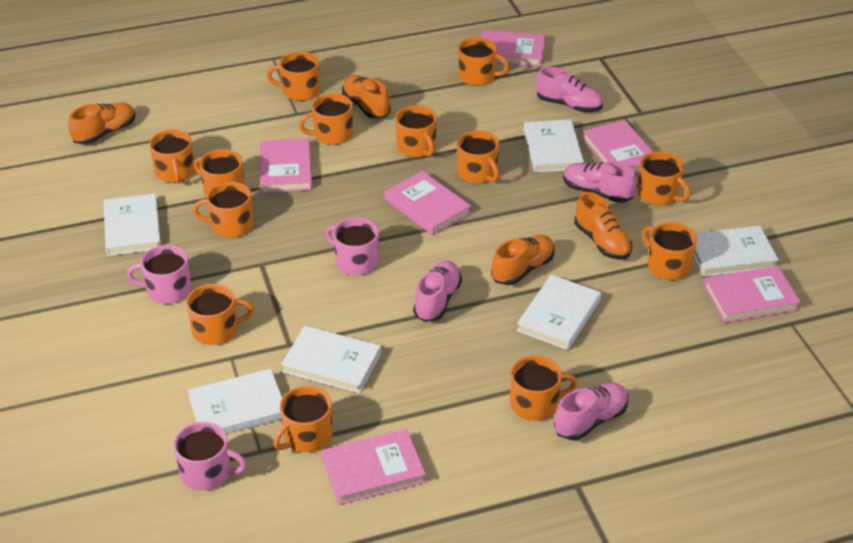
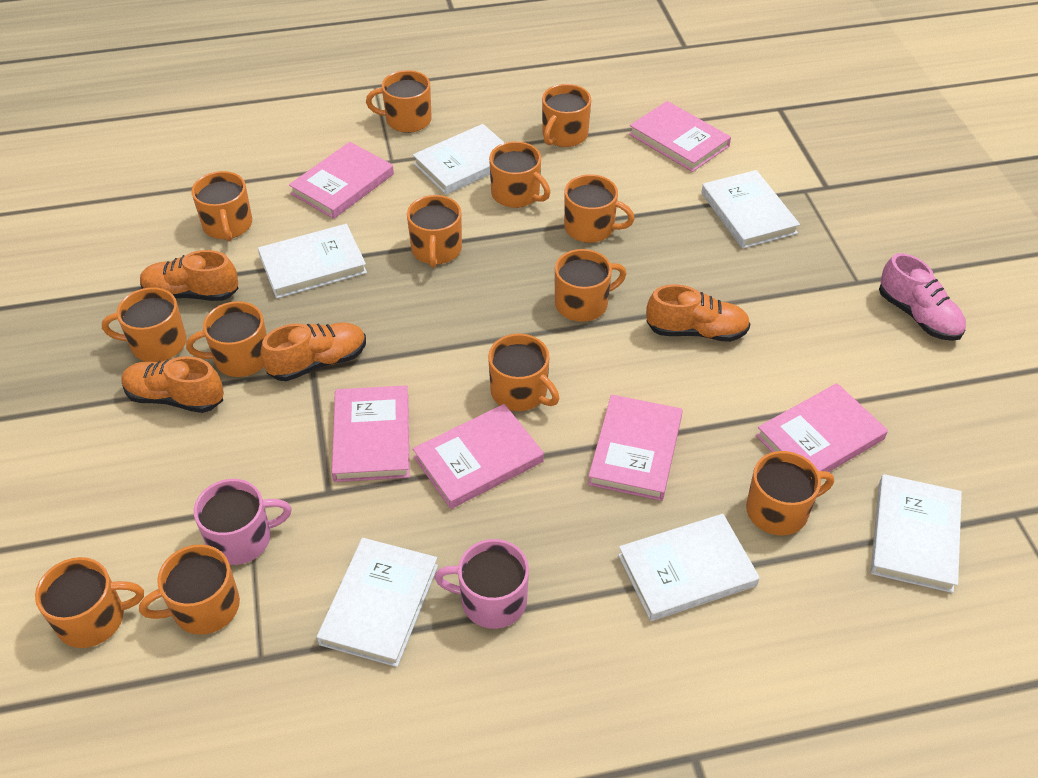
pink mug: [127,245,191,304] [174,422,247,491] [325,218,379,275] = 3 -> [194,479,291,565] [434,539,529,629] = 2
pink shoe: [413,261,462,322] [536,67,603,112] [554,383,628,440] [563,161,637,203] = 4 -> [879,253,966,341] = 1

